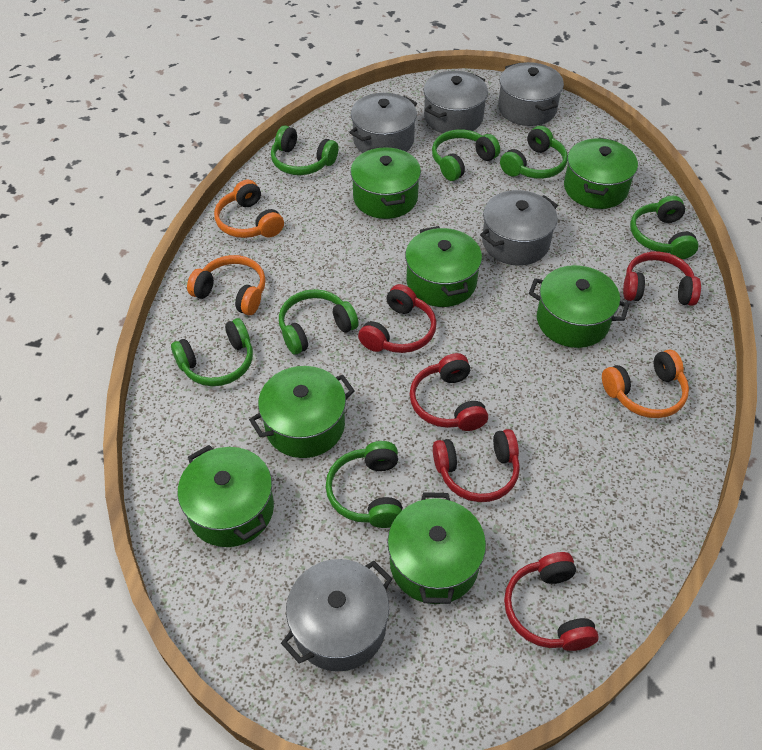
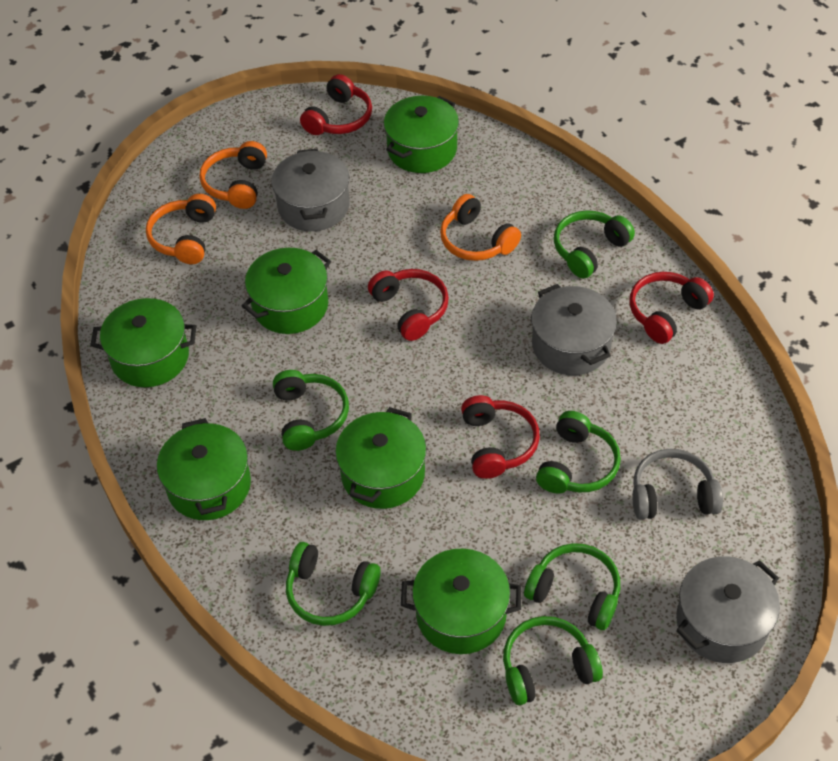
green headphones: [171,318,253,386] [271,125,339,175] [279,289,359,355] [326,441,403,528] [432,129,500,181] [500,126,568,179] [630,195,699,259] = 7 -> [273,370,349,451] [286,542,381,626] [503,616,603,705] [524,543,620,630] [536,411,621,494] [554,210,635,278] = 6
green pot: [178,445,274,547] [249,366,355,458] [350,146,421,219] [387,492,486,604] [405,226,482,307] [529,265,629,348] [564,138,638,209] = 7 -> [90,298,196,387] [157,418,251,520] [242,248,331,334] [335,407,426,509] [384,96,459,173] [401,548,521,654] = 6
grey headphones: none = 0 -> [633,449,723,520] = 1
grey pot: [281,559,393,672] [349,93,417,153] [424,71,488,133] [480,190,558,265] [498,62,564,126] = 5 -> [271,149,350,231] [531,284,617,375] [676,556,780,663] = 3
red headphones: [358,284,436,353] [410,353,488,431] [433,429,520,502] [504,552,599,651] [623,251,701,306] = 5 -> [300,74,372,135] [368,269,449,341] [461,395,540,479] [629,272,714,344] = 4

